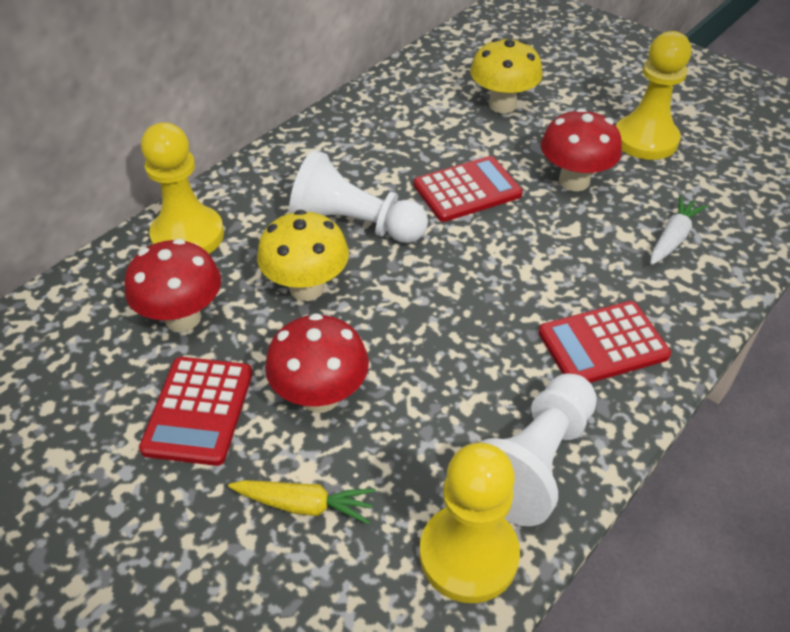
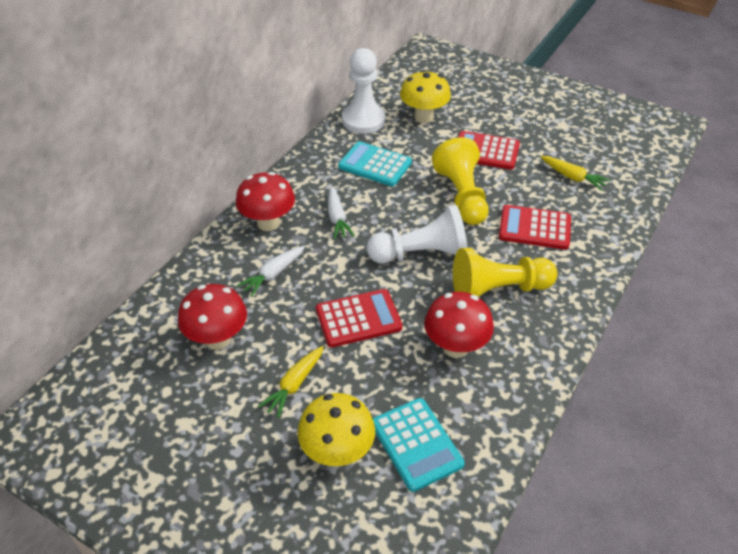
turquoise calculator: none = 0 -> [338,141,412,186] [372,398,465,492] = 2
white carrot: [650,195,708,265] = 1 -> [237,246,305,297] [328,186,355,239] = 2
yellow carrot: [228,480,376,524] = 1 -> [258,346,324,418] [541,156,610,191] = 2
yellow pawn: [141,122,224,254] [420,443,520,603] [616,31,691,160] = 3 -> [432,137,489,225] [453,248,558,297] = 2

